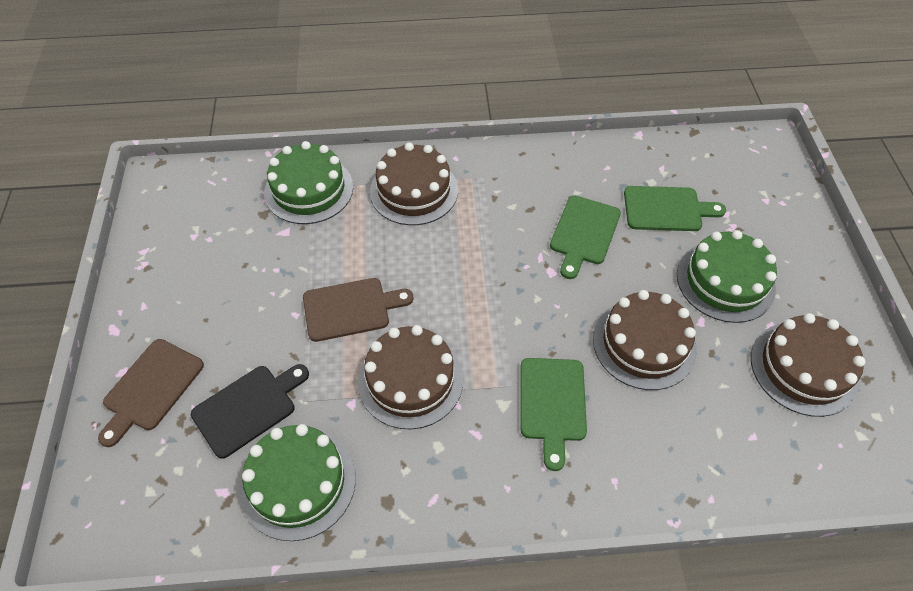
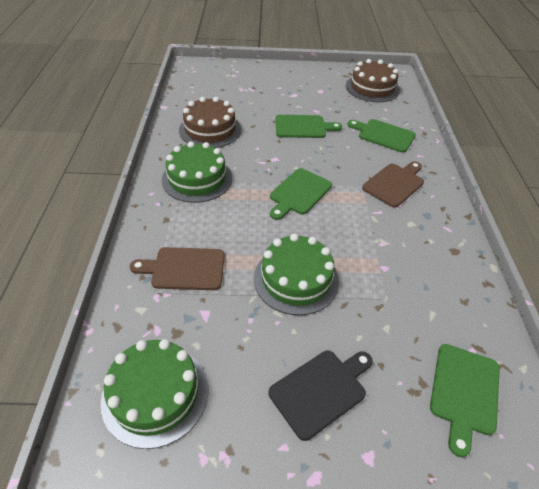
brown cake: [358,325,463,429] [370,143,458,225] [593,290,697,390] [751,313,866,417] = 4 -> [179,97,241,148] [346,59,400,102] = 2
green cutting board: [520,358,587,471] [550,195,621,279] [624,186,726,231] = 3 -> [270,168,332,220] [275,115,342,138] [347,119,416,153] [430,344,500,458] = 4

